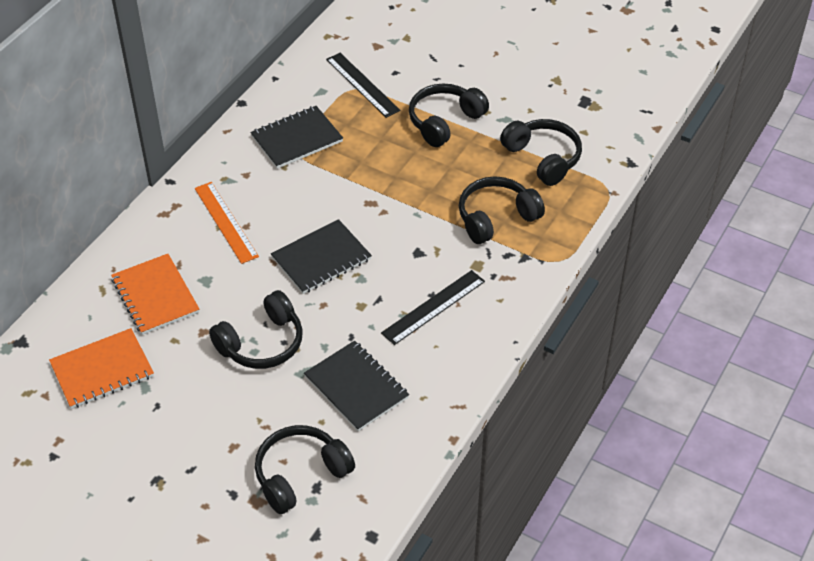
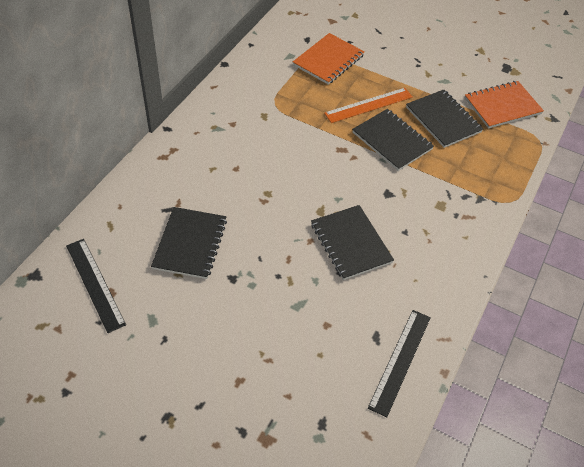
black headphones: [209,290,303,369] [255,425,355,514] [409,84,489,147] [459,176,545,244] [500,119,582,186] = 5 -> none = 0
black notebook: [250,106,343,169] [271,219,372,294] [304,341,409,431] = 3 -> [151,207,227,279] [311,205,394,280] [352,109,434,171] [406,89,483,148] = 4

